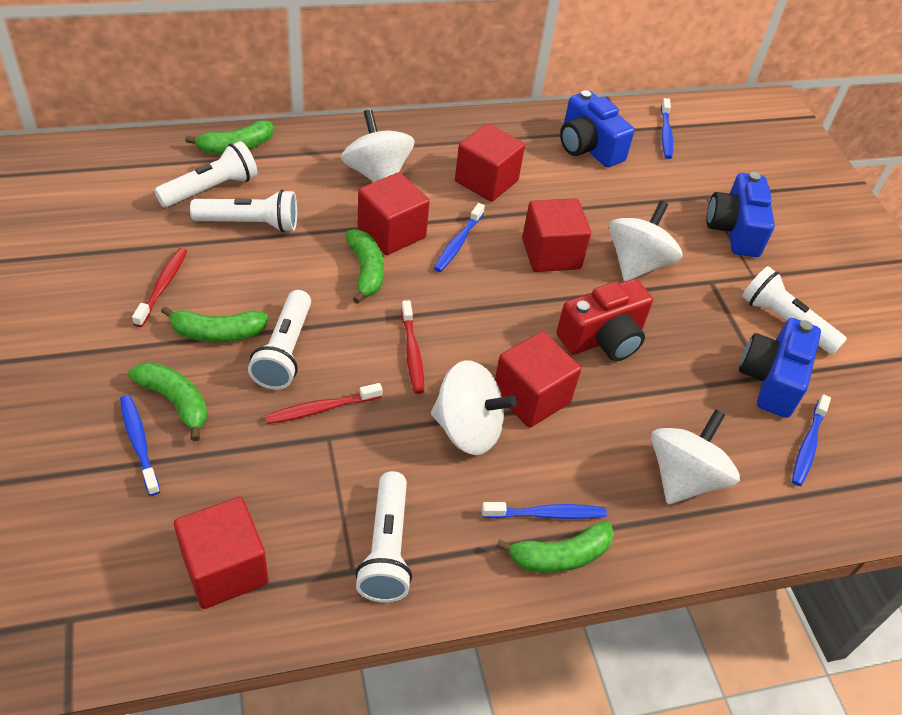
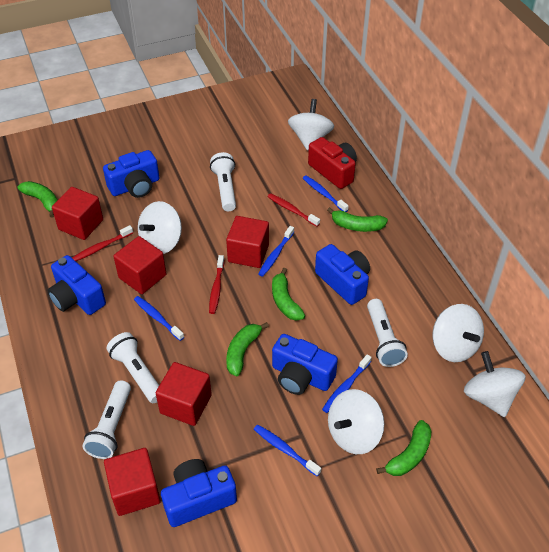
blue camera: [560,90,635,167] [706,172,775,257] [739,318,821,418] = 3 -> [47,255,106,315] [103,150,160,198] [161,459,237,527] [272,334,338,395] [315,244,370,305] = 5
white flashlight: [154,141,258,207] [190,189,297,232] [248,290,311,390] [355,471,412,602] [742,266,847,355] = 5 -> [82,380,131,459] [107,332,159,403] [210,152,236,211] [367,299,408,367] = 4
white spinning top: [341,109,414,182] [431,360,517,455] [609,200,682,281] [651,409,740,504] = 4 -> [138,201,182,254] [288,99,334,151] [328,389,385,454] [432,304,484,362] [464,351,526,417] = 5

